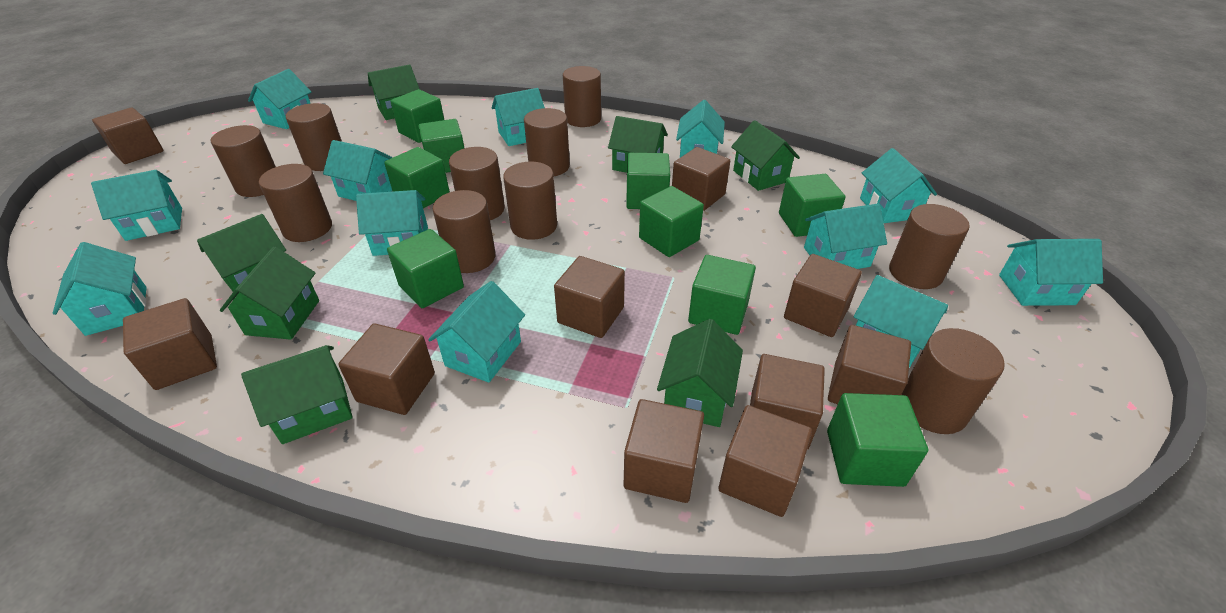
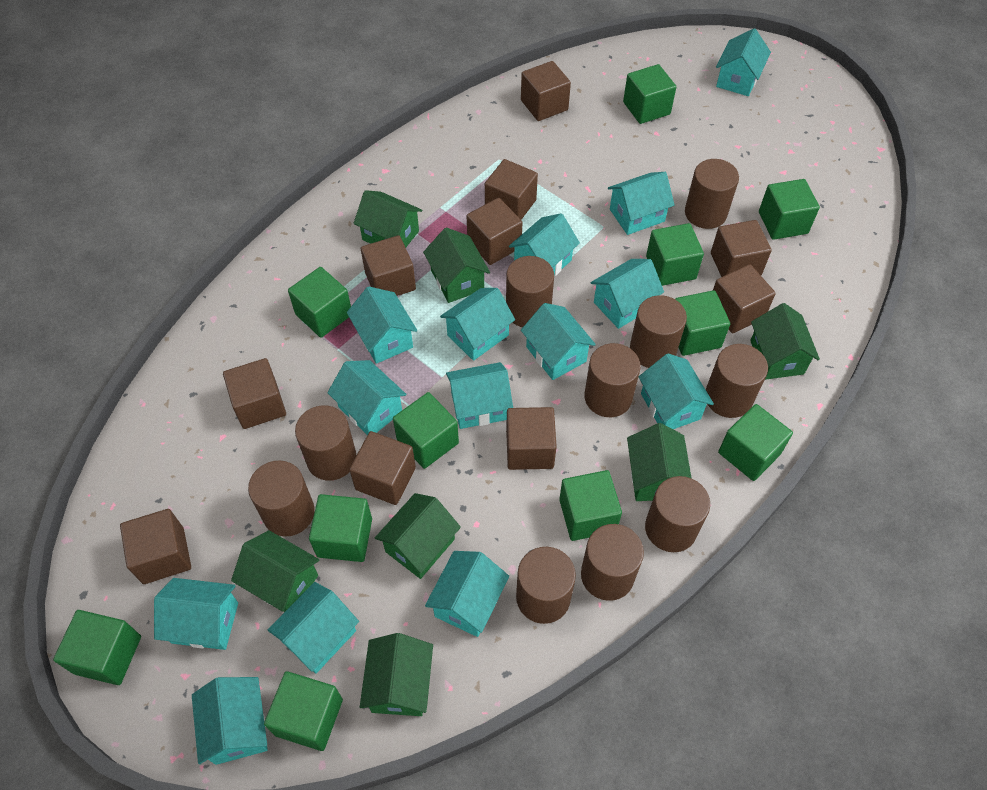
green cube: [384,147,450,208] [387,229,464,308] [390,89,444,143] [419,119,464,173] [626,153,670,209] [639,186,704,257] [688,255,756,335] [779,174,846,237] [827,393,928,487] = 9 -> [53,610,141,685] [264,671,343,751] [288,267,351,338] [309,494,372,562] [393,392,459,469] [559,470,622,541] [623,64,676,124] [646,223,704,286] [675,290,730,356] [718,404,793,481] [759,179,820,240] = 11
turquoise house: [53,242,147,336] [91,170,182,241] [248,69,311,129] [323,140,393,201] [356,190,428,256] [428,281,525,383] [492,88,545,146] [676,100,725,157] [804,204,887,269] [853,275,948,368] [860,148,937,223] [999,239,1103,306] = 12 -> [154,578,238,650] [192,677,268,765] [268,582,359,674] [327,360,406,435] [347,287,417,364] [425,551,509,637] [440,288,515,361] [446,362,513,429] [509,213,580,276] [521,303,596,380] [591,259,664,329] [608,172,674,235] [639,353,714,429] [716,29,771,96] = 14

